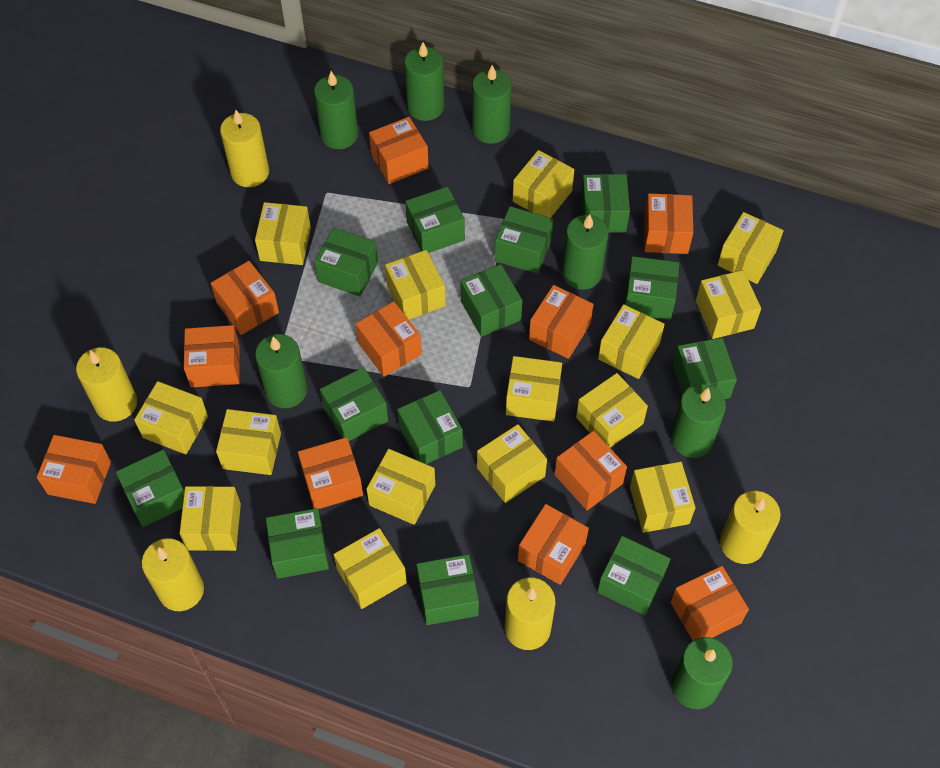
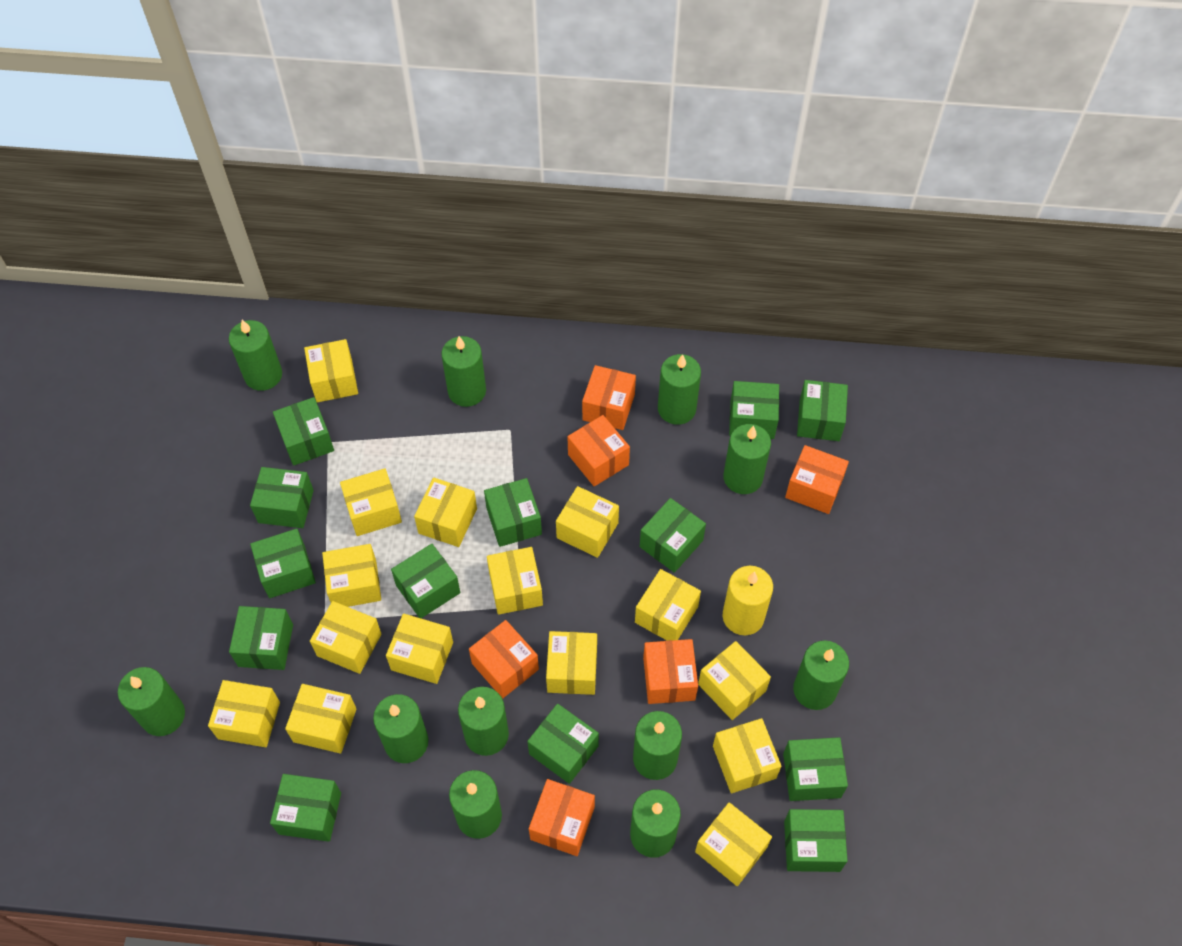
green candle: [255,334,307,408] [314,71,358,149] [404,42,444,121] [472,65,512,144] [562,214,608,290] [670,384,726,458] [672,637,733,709] = 7 -> [118,667,185,736] [229,320,282,391] [373,694,428,763] [441,336,486,407] [449,770,502,839] [458,687,509,756] [630,789,681,858] [633,711,682,780] [658,354,701,425] [723,424,771,494] [793,641,849,710] = 11
orange box: [37,435,111,504] [184,325,240,387] [211,261,279,335] [298,437,363,509] [355,301,422,377] [369,117,429,184] [518,504,589,585] [529,285,594,359] [554,431,627,510] [644,193,693,254] [670,566,749,640] = 11 -> [469,620,539,698] [529,779,595,856] [567,415,630,487] [582,365,636,430] [643,639,698,704] [785,445,849,514] = 6
yellow candle: [76,347,137,422] [141,538,204,611] [220,110,269,187] [505,578,555,650] [720,491,781,564] = 5 -> [723,566,773,635] = 1

